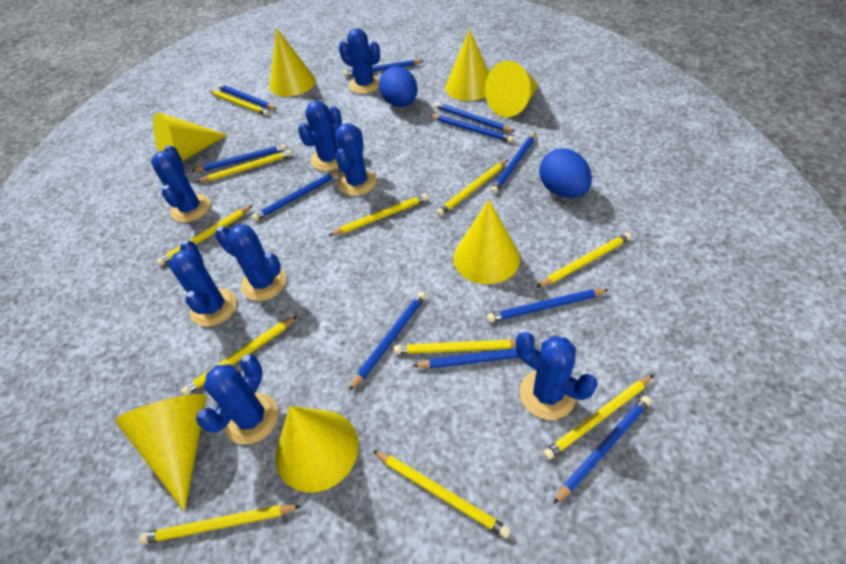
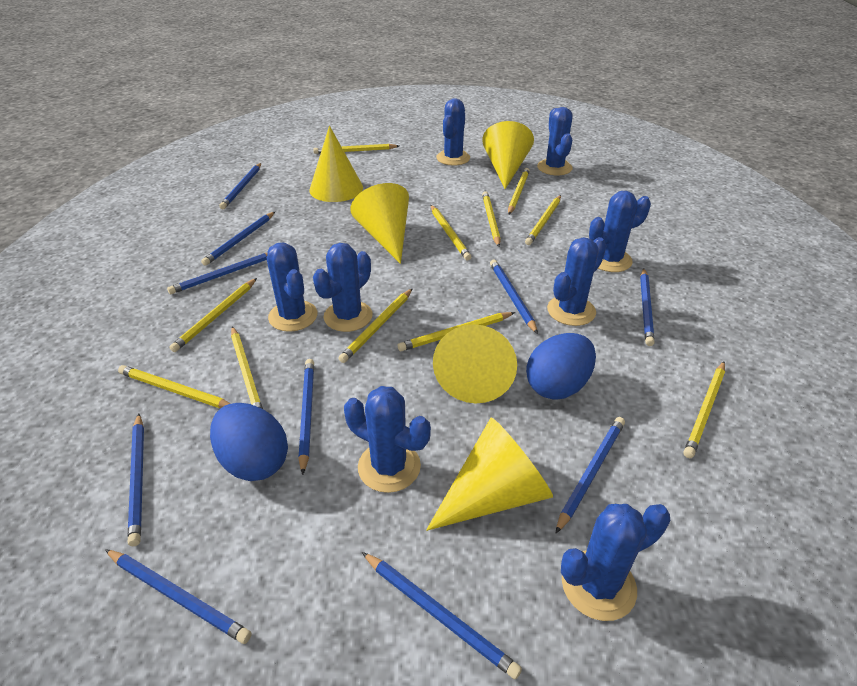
blue pencil: [192,144,287,172] [217,84,277,110] [252,171,341,221] [343,60,423,77] [349,292,426,391] [413,346,541,369] [429,115,514,143] [435,102,515,132] [487,289,609,322] [490,133,536,194] [553,396,651,504] = 11 -> [105,549,252,644] [128,413,144,546] [167,253,267,294] [201,212,275,266] [219,163,261,209] [298,359,314,475] [362,552,522,680] [490,259,538,334] [555,417,625,534] [640,268,655,346] = 10
yellow cone: [115,394,207,511] [153,112,227,162] [269,28,316,97] [276,406,359,492] [445,29,489,101] [454,200,520,284] [485,61,539,117] = 7 -> [309,126,363,202] [350,183,409,264] [426,418,553,531] [433,324,517,403] [482,121,534,189] = 5

